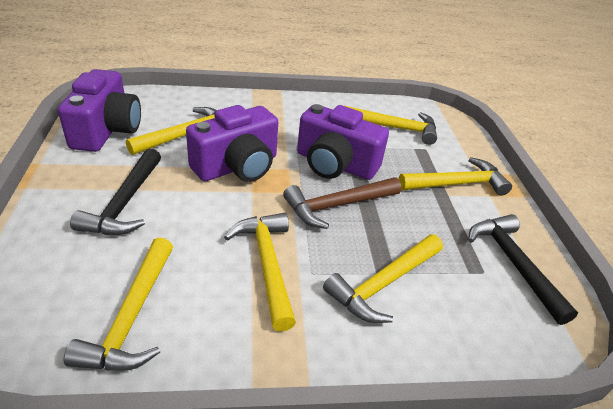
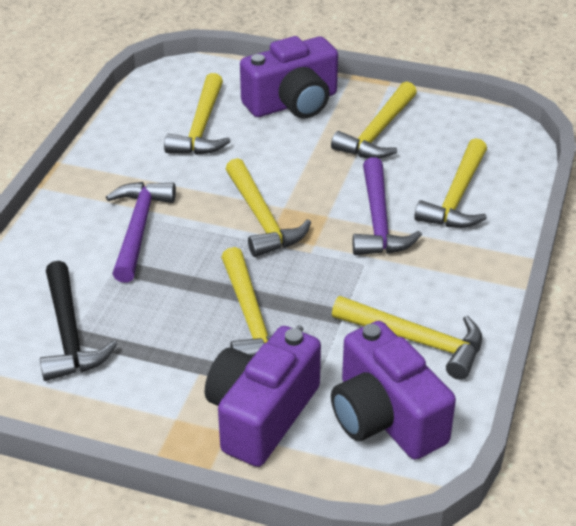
black hammer: [70,148,161,235] [468,214,578,325] = 2 -> [40,261,117,381] = 1
brown hammer: [283,177,401,229] = 1 -> none = 0
purple hammer: none = 0 -> [106,182,176,283] [353,157,422,255] = 2

